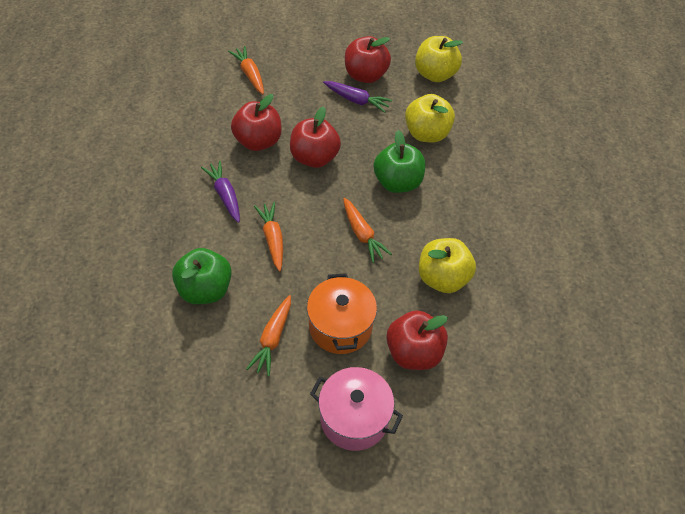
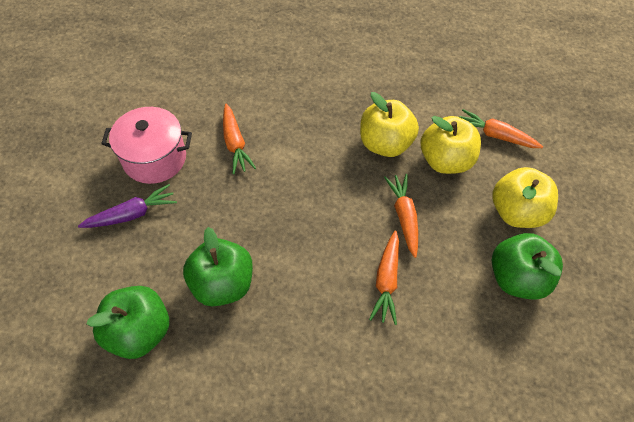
green apple: [172,248,232,304] [374,130,425,193] = 2 -> [87,286,169,359] [183,227,253,307] [492,233,563,300] = 3
orange pot: [307,273,377,354] = 1 -> none = 0
purple carrot: [201,161,240,223] [323,81,392,113] = 2 -> [78,184,177,228] = 1
red apple: [231,94,282,151] [290,106,341,168] [345,36,391,83] [386,310,448,370] = 4 -> none = 0

